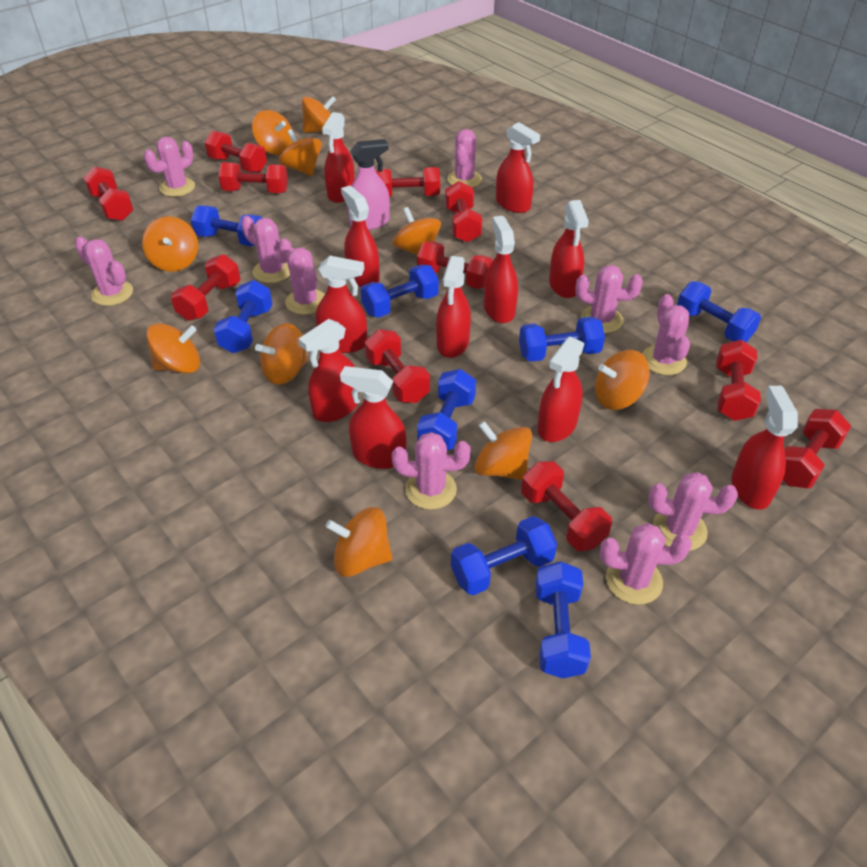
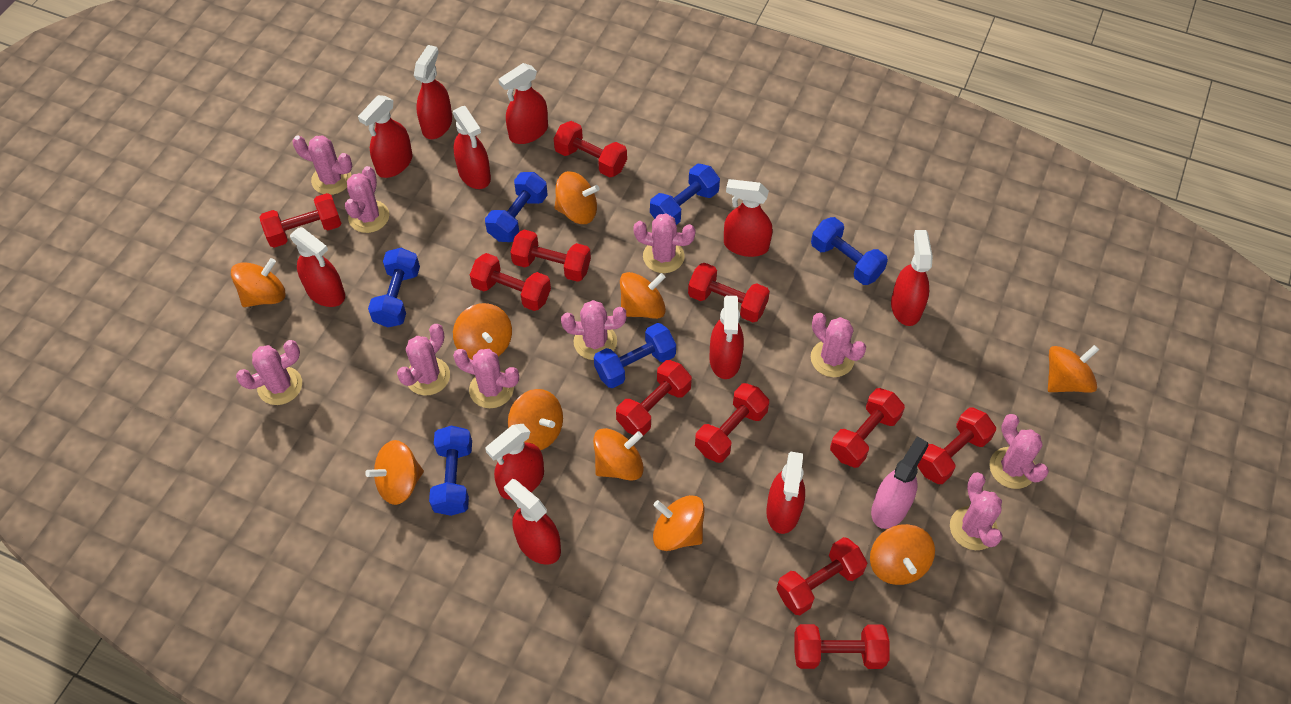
blue dumbbell: [191,205,262,246] [214,280,272,353] [361,265,439,318] [417,369,476,450] [451,516,557,595] [519,316,605,362] [535,561,591,678] [677,281,761,342] = 8 -> [368,248,420,327] [429,425,472,516] [485,172,548,242] [594,323,676,388] [650,164,720,225] [811,217,888,285] = 6

